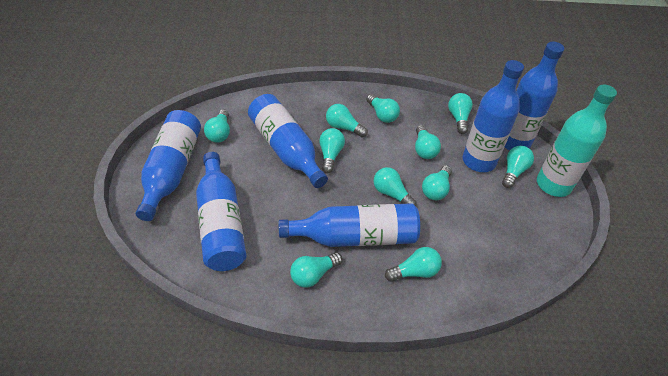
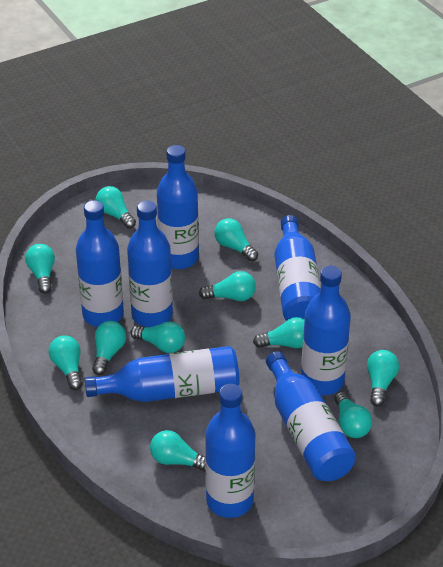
blue bottle: [136,110,201,221] [196,152,247,271] [248,94,328,188] [279,203,420,247] [463,60,524,172] [505,42,564,150] = 6 -> [76,200,124,327] [84,346,240,402] [127,201,173,327] [157,145,199,269] [205,384,256,518] [266,351,356,481] [275,215,321,321] [301,266,351,395] = 8
turquoise bottle: [537,85,617,197] = 1 -> none = 0

